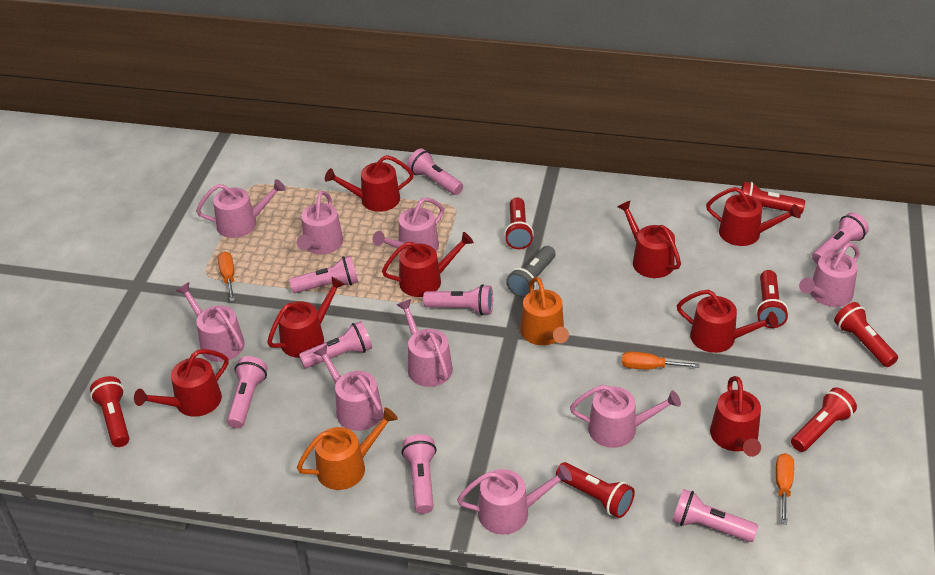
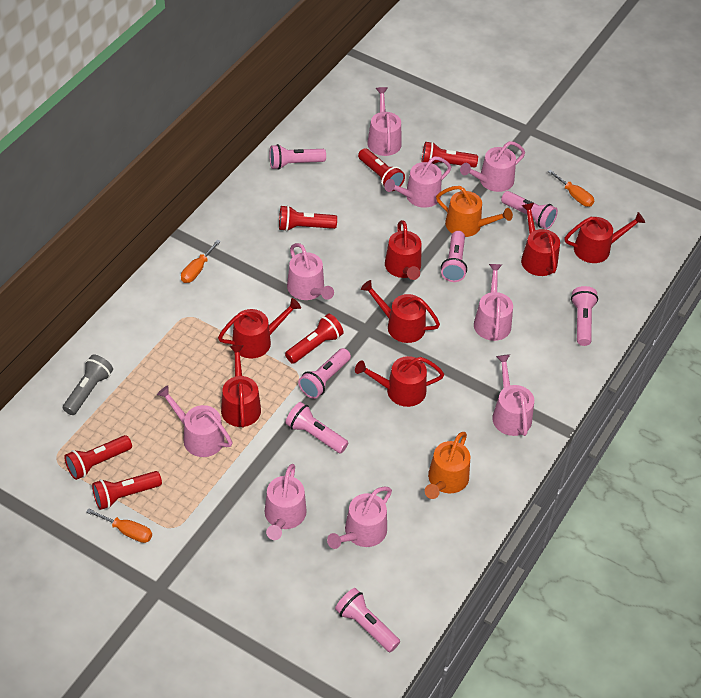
pink flashlight: [227,356,268,428] [289,256,358,293] [299,321,372,368] [402,434,437,514] [407,148,463,195] [423,284,493,315] [672,489,758,542] [812,212,869,264] = 8 -> [269,144,326,170] [285,402,348,454] [298,348,351,399] [335,588,400,652] [441,231,467,282] [501,191,558,229] [571,286,598,346] = 7
red flashlight: [90,376,129,447] [504,197,534,249] [556,462,635,518] [741,182,805,214] [756,270,788,328] [791,387,857,452] [834,302,898,367] = 7 -> [64,435,132,480] [92,471,162,510] [279,205,337,231] [285,314,344,364] [358,148,405,191] [422,142,478,168] = 6
red watering can: [134,349,228,417] [267,277,345,358] [325,155,414,212] [382,232,474,297] [617,201,681,278] [677,290,778,353] [706,187,801,246] [710,376,761,457] = 8 -> [218,298,301,358] [221,345,261,427] [355,356,444,407] [361,280,440,343] [385,220,422,280] [521,203,560,276] [565,212,645,263] = 7

